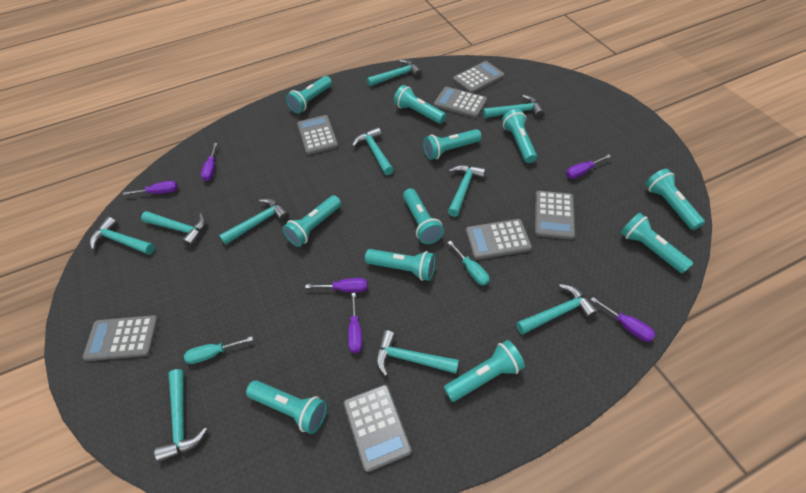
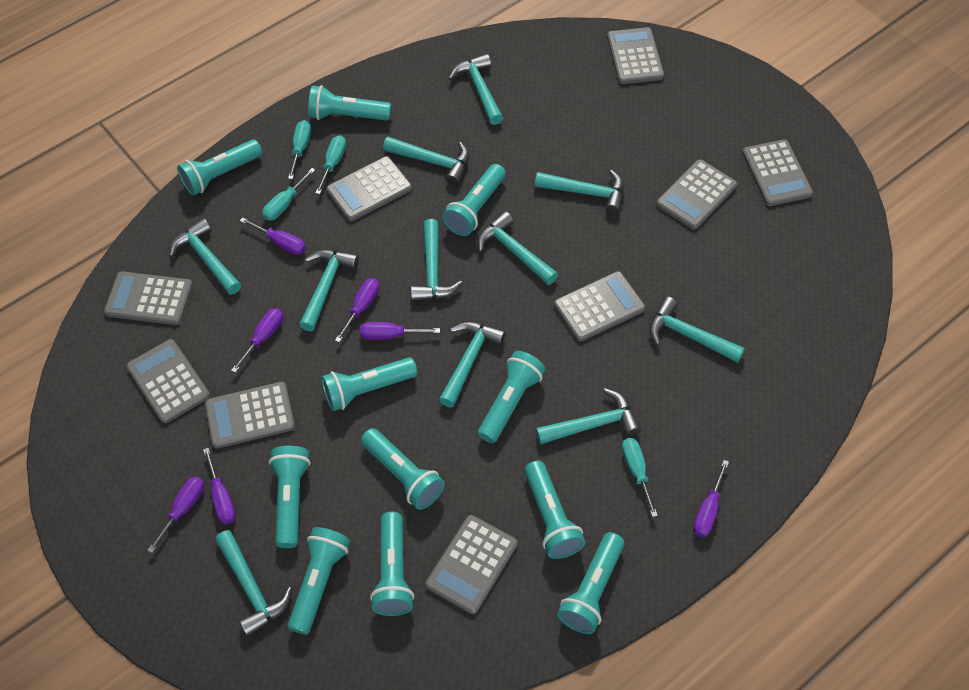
grey calculator: [83,315,159,361] [297,115,338,155] [344,385,412,472] [434,87,487,118] [453,61,504,93] [466,219,532,260] [535,191,575,240] = 7 -> [104,271,193,325] [126,339,210,423] [205,382,295,449] [326,156,412,221] [426,515,518,614] [554,271,645,341] [607,27,664,84] [657,159,737,230] [742,139,813,206] = 9
purple screwdriver: [123,181,178,195] [201,143,217,181] [305,278,368,292] [348,293,362,353] [566,154,611,179] [591,297,656,342] = 6 -> [147,477,204,553] [203,448,236,524] [231,308,283,373] [240,217,306,255] [335,278,380,343] [360,322,440,340] [693,460,729,537] = 7
turquoise hammer: [90,217,155,255] [141,211,206,247] [155,369,207,462] [219,198,289,245] [352,127,394,175] [367,60,422,86] [376,330,459,377] [448,165,486,217] [483,95,544,118] [516,284,598,335] = 10 -> [169,218,241,295] [215,530,292,637] [299,250,359,331] [383,137,469,185] [411,219,463,302] [439,322,506,407] [449,54,503,125] [477,211,558,285] [535,170,624,215] [536,388,641,444] [649,297,745,363] = 11
turquoise screwdriver: [184,336,253,364] [448,241,490,286] = 2 -> [262,168,315,221] [288,120,311,179] [315,135,346,194] [622,438,658,517] = 4

